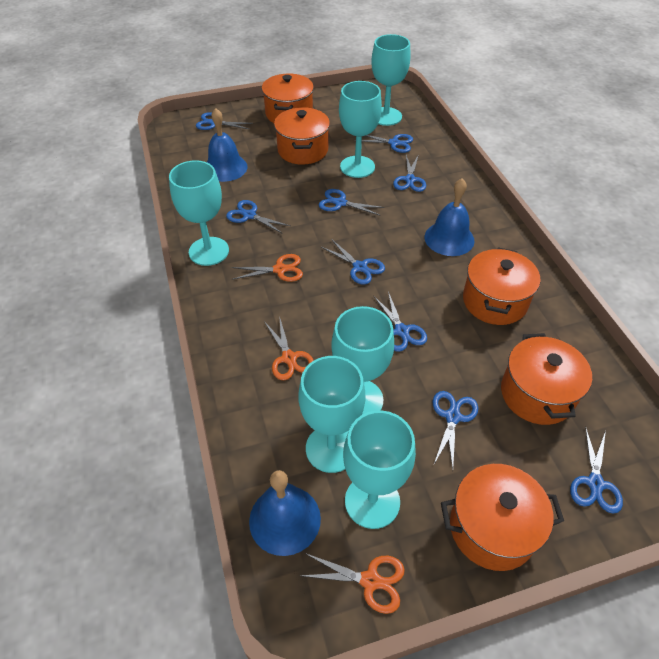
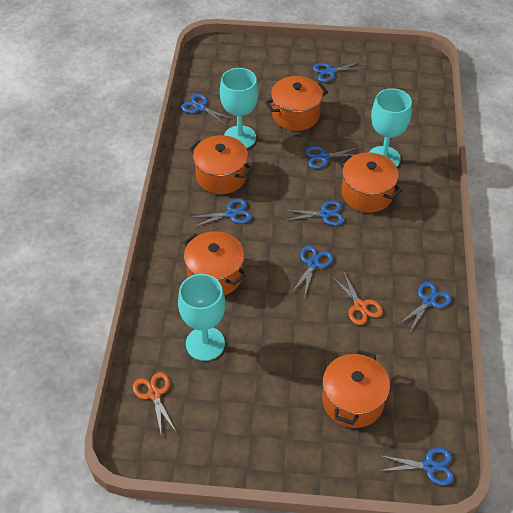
blue bell: [207,108,248,182] [249,470,321,556] [425,178,474,256] = 3 -> none = 0
blue scissors: [196,112,253,130] [226,200,290,234] [319,189,384,216] [321,239,385,285] [355,134,413,153] [374,291,427,352] [393,155,426,192] [433,391,478,469] [570,426,623,514] = 9 -> [181,94,232,125] [192,199,252,227] [284,200,344,226] [292,246,333,298] [305,146,360,169] [313,61,366,82] [379,448,454,485] [399,282,452,332] = 8
orange scissors: [231,254,303,282] [264,316,314,380] [300,553,405,614] = 3 -> [133,372,176,433] [332,272,383,325] = 2
turquoise goblet: [169,160,229,266] [298,356,366,473] [331,306,394,415] [339,81,382,178] [343,411,416,529] [371,34,411,126] = 6 -> [178,274,225,361] [220,68,258,149] [369,88,412,167] = 3

